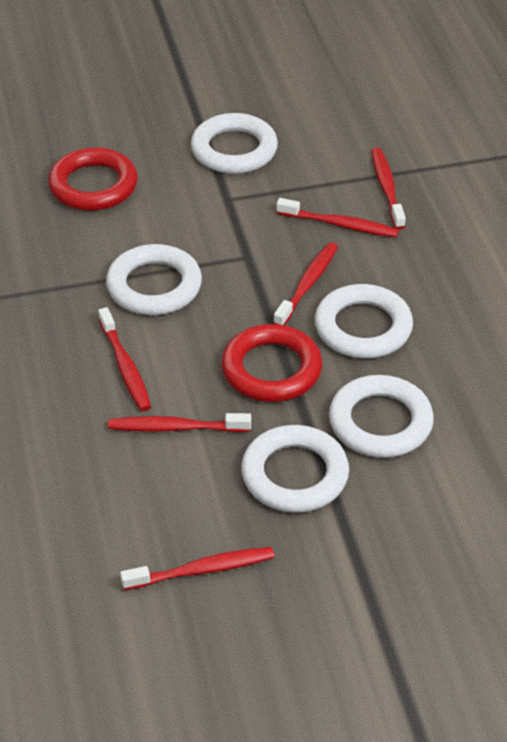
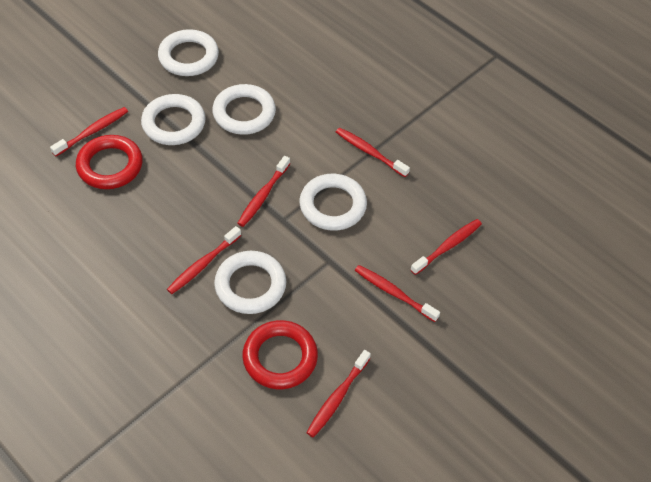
red toothbrush: [98,307,151,411] [108,413,251,432] [120,547,275,590] [273,242,338,325] [276,198,399,238] [371,148,406,229] = 6 -> [50,107,128,156] [167,226,241,294] [237,156,290,227] [306,350,371,437] [336,128,410,177] [355,265,440,322] [410,219,482,275] = 7

